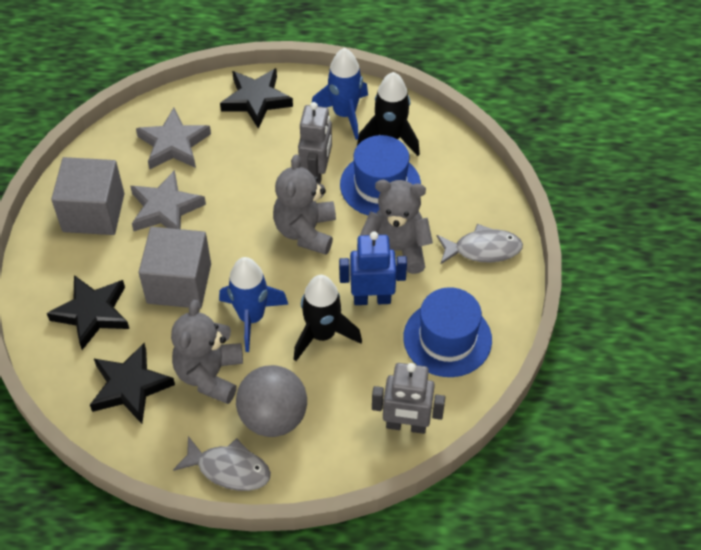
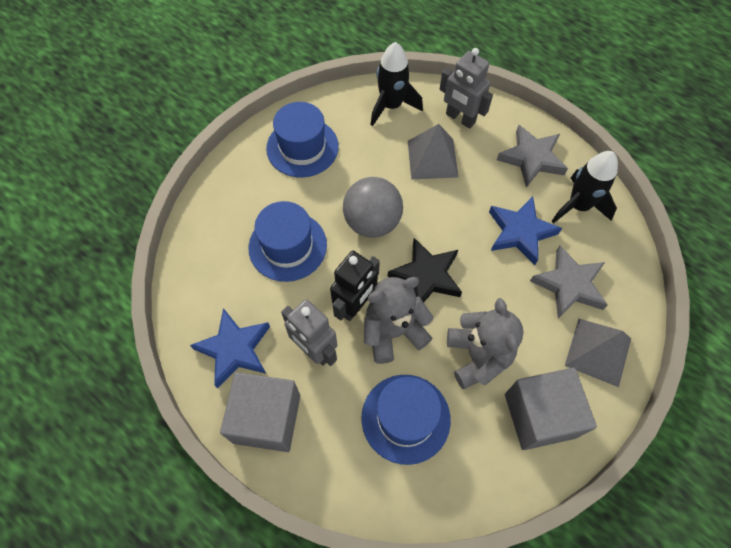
black robot: none = 0 -> [330,251,380,321] = 1
black star: [47,275,129,350] [90,343,175,424] [220,68,293,129] = 3 -> [388,238,462,302] = 1
blue hat: [340,135,421,215] [403,287,492,377] = 2 -> [248,201,327,282] [266,102,339,177] [361,375,451,465] = 3
blue robot: [339,231,407,305] = 1 -> none = 0
blue rocket: [219,257,288,352] [312,48,368,140] = 2 -> none = 0
blue star: none = 0 -> [190,308,270,388] [489,196,562,265] = 2
grey fish: [173,436,271,491] [437,224,523,265] = 2 -> none = 0
grey pyramid: none = 0 -> [408,124,459,179] [565,319,631,387] = 2
grey teddy bear: [171,299,243,404] [273,154,336,255] [360,180,433,274] = 3 -> [364,277,434,364] [447,298,524,389] = 2

